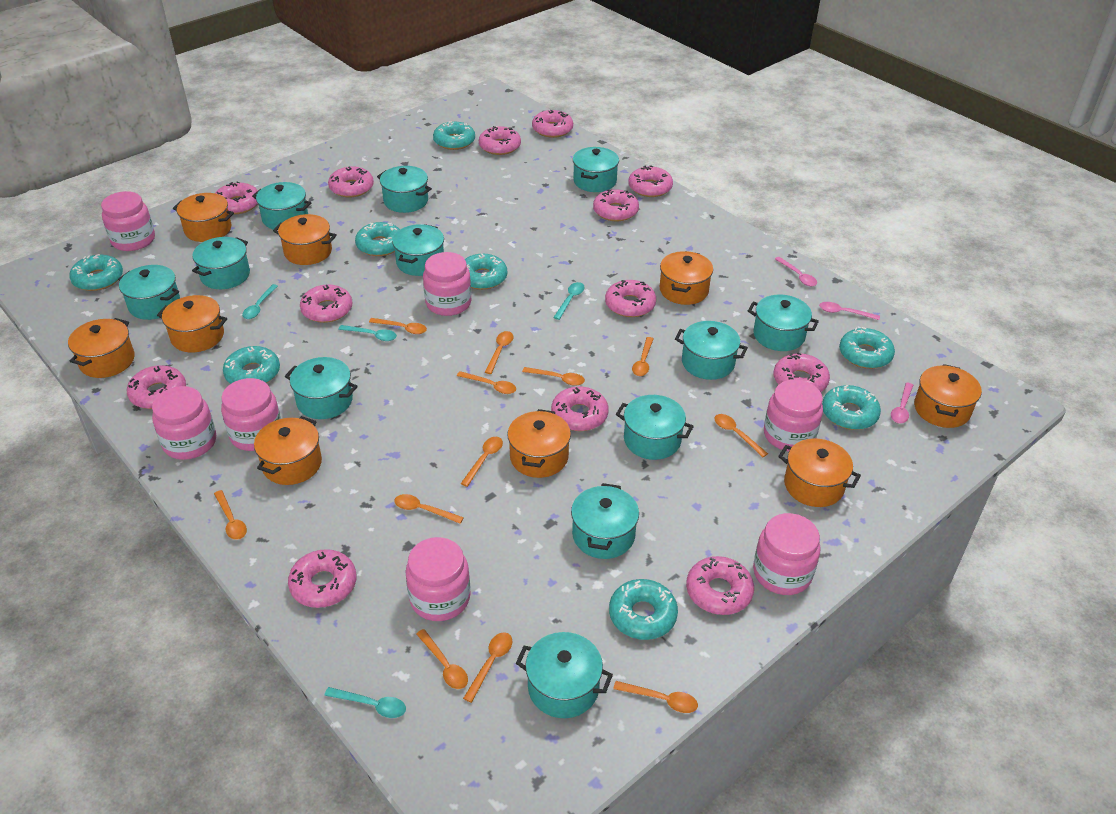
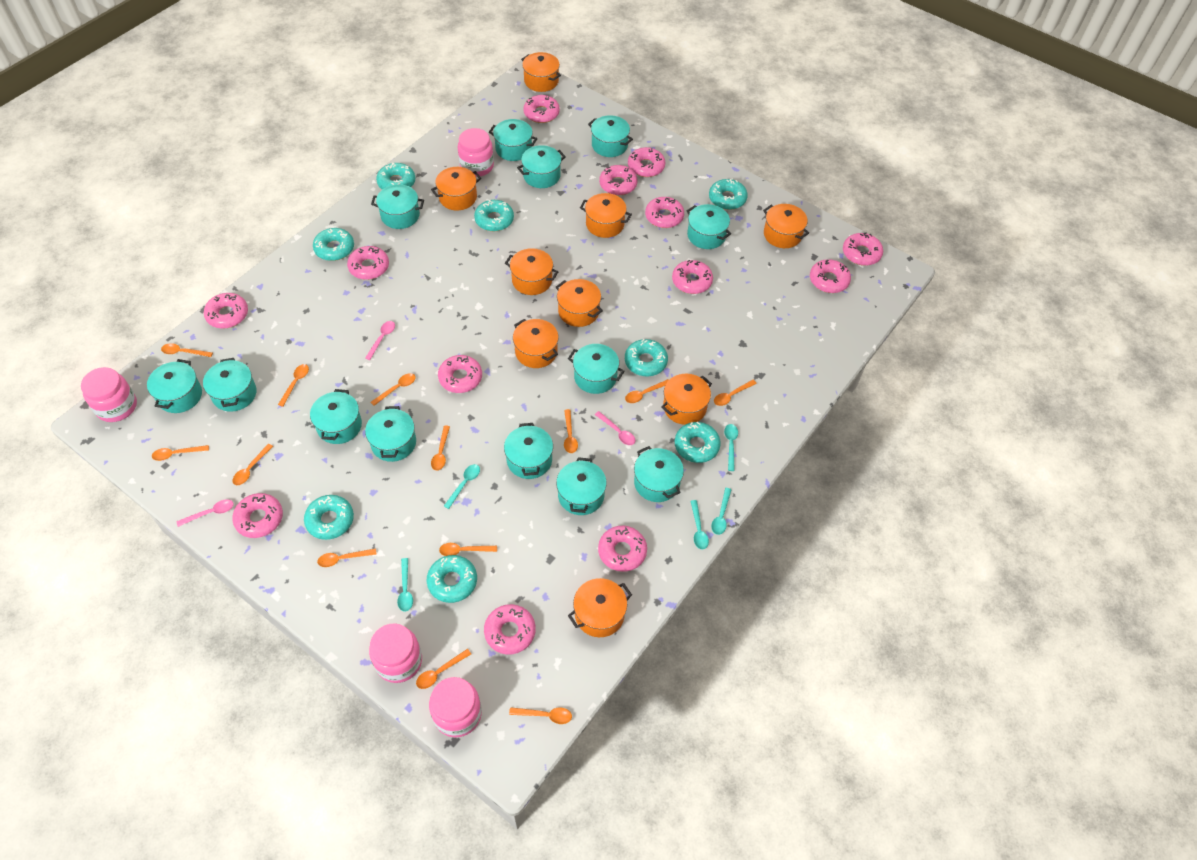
orange spoon: [214,490,247,540] [369,318,427,334] [394,494,464,524] [416,629,468,689] [457,371,516,394] [461,437,503,487] [463,632,513,703] [485,331,513,374] [522,367,585,386] [613,681,698,713] [632,337,654,376] [714,414,768,457] = 12 -> [152,445,209,461] [161,343,213,357] [232,444,273,485] [278,364,309,407] [317,548,376,567] [371,373,416,406] [416,649,471,689] [431,426,450,470] [439,543,497,556] [509,707,572,724] [564,409,578,453] [625,379,669,403] [714,380,757,406] = 13
pink jar: [101,191,155,251] [152,386,216,460] [221,378,281,451] [405,537,470,621] [423,252,471,316] [753,513,821,595] [764,380,823,452] = 7 -> [81,367,137,422] [369,623,422,683] [429,677,482,737] [458,128,494,177] = 4
turquoise pot: [118,265,180,320] [192,237,250,289] [252,182,311,230] [285,357,358,419] [377,166,432,213] [392,224,444,276] [516,632,613,718] [571,483,639,559] [573,147,619,192] [616,395,694,460] [675,321,748,380] [748,295,819,351] = 12 -> [147,359,202,413] [203,358,257,412] [310,389,362,444] [365,406,416,462] [371,184,424,229] [489,119,538,161] [504,423,553,479] [517,145,566,188] [556,457,607,515] [568,344,625,394] [588,115,633,157] [634,446,684,502] [687,204,731,249] = 13
turquoise spoon: [242,284,278,319] [324,687,406,718] [338,325,397,341] [553,282,585,320] = 4 -> [397,558,413,612] [444,464,480,509] [691,500,709,550] [711,488,732,535] [724,424,738,471] = 5

